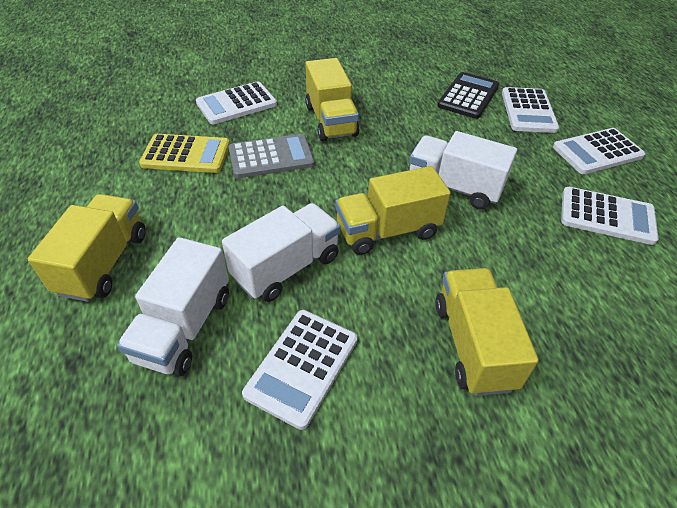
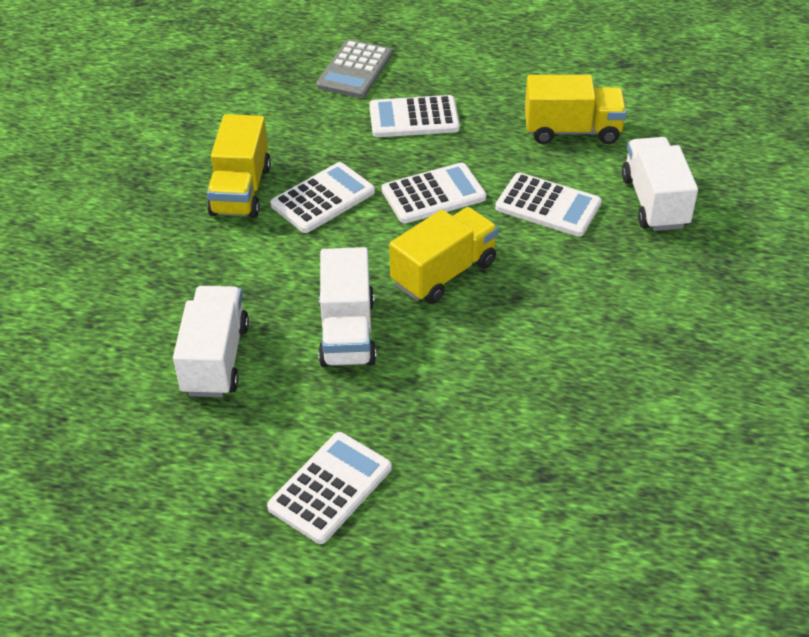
black calculator: [437,72,499,119] = 1 -> none = 0
yellow calculator: [139,134,230,173] = 1 -> none = 0
yellow truck: [28,194,146,302] [305,58,359,141] [335,166,451,255] [435,268,539,396] = 4 -> [207,114,271,218] [389,207,498,304] [525,75,627,144] = 3

